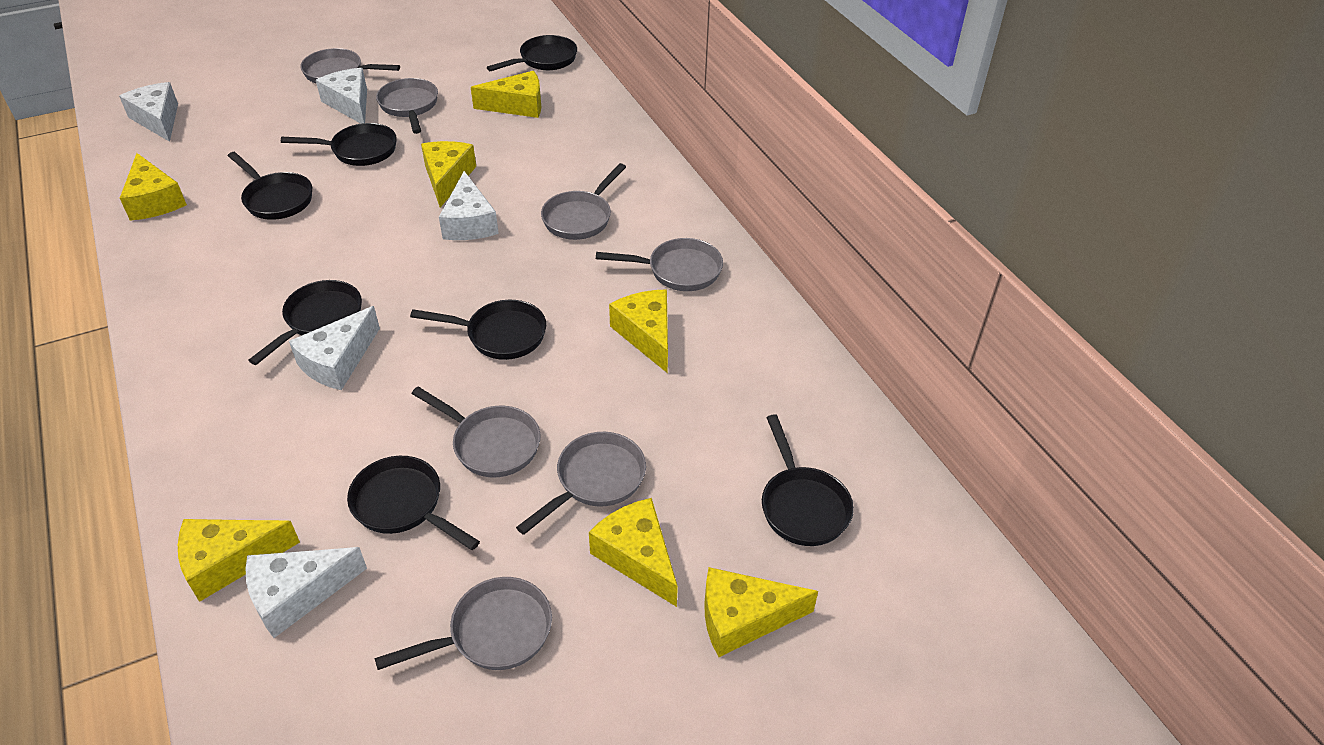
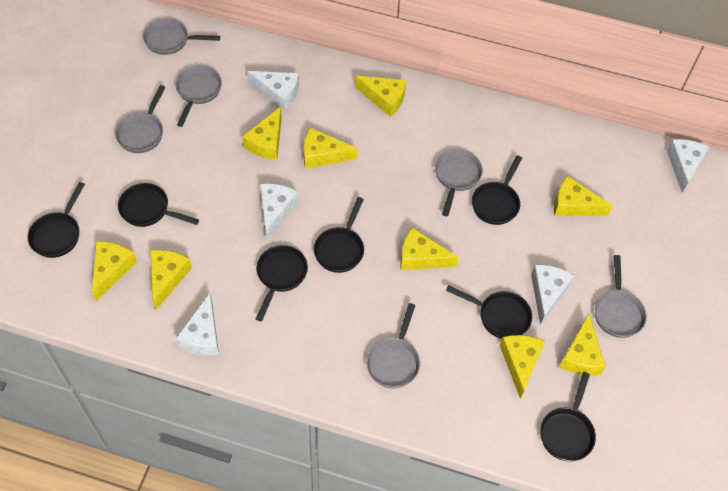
grey pan: [300,48,400,83] [374,577,552,670] [376,78,438,134] [411,387,541,477] [516,432,646,535] [541,163,626,240] [596,238,723,291] = 7 -> [115,85,166,153] [143,18,220,55] [176,66,222,127] [366,303,420,388] [435,149,483,217] [595,255,647,338] = 6
yellow cheese: [120,153,187,221] [178,519,300,602] [421,141,476,207] [471,71,541,118] [589,498,678,607] [609,290,668,373] [705,567,818,657] = 7 -> [92,241,137,301] [150,250,192,310] [242,107,282,160] [304,128,357,169] [355,76,406,117] [400,227,459,270] [500,335,545,399] [554,176,613,216] [559,314,606,376] = 9

